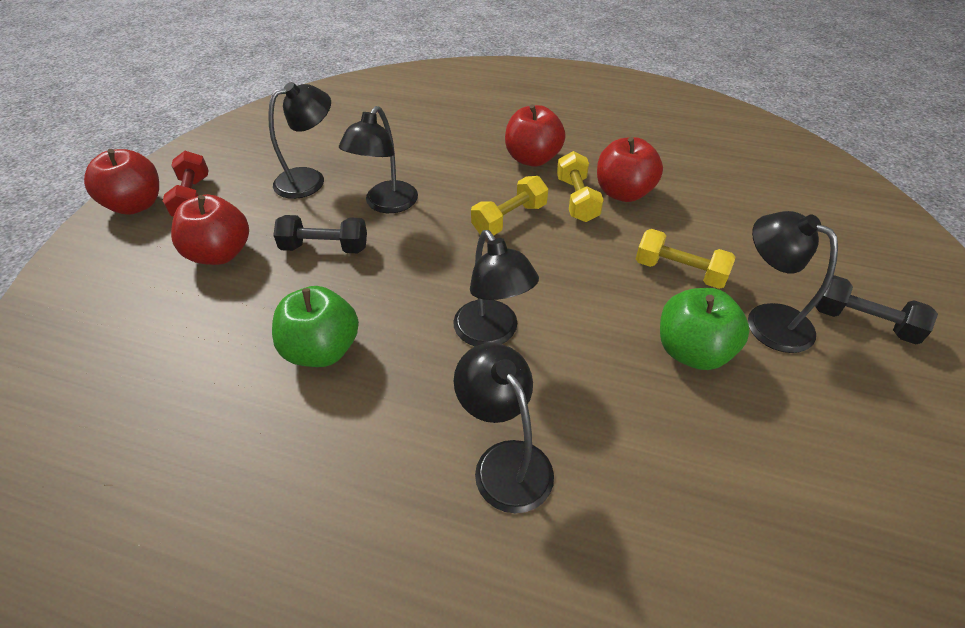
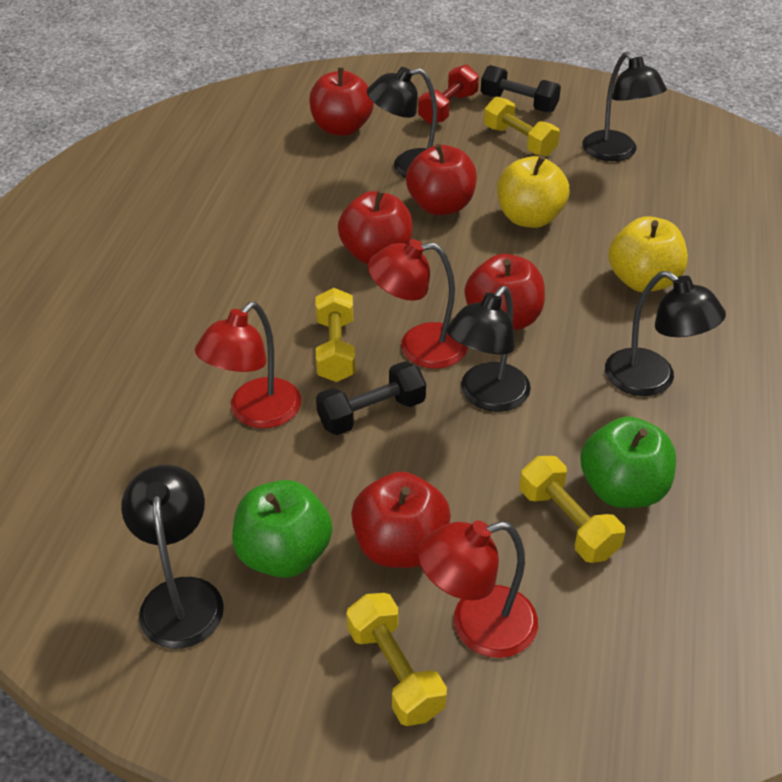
red apple: [84,149,159,215] [171,194,249,265] [505,104,566,167] [597,137,663,202] = 4 -> [309,67,374,136] [338,190,412,264] [351,472,451,568] [406,144,477,215] [465,254,545,331] = 5
red lamp: none = 0 -> [195,302,301,428] [368,239,468,369] [418,520,538,658] = 3
yellow apple: none = 0 -> [497,156,569,228] [608,216,688,292] = 2
yellow dumbbell: [471,176,548,236] [557,151,604,222] [636,229,735,289] = 3 -> [316,288,356,382] [346,593,447,726] [484,97,560,157] [520,456,625,563] = 4

